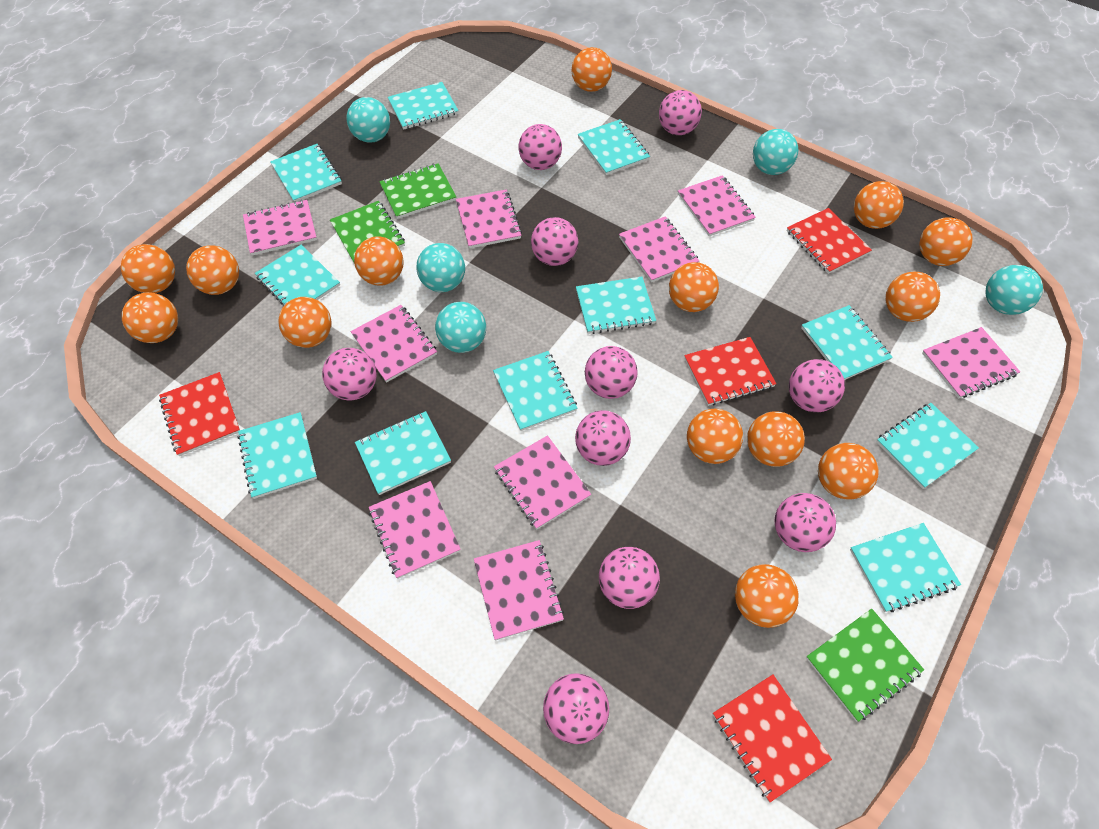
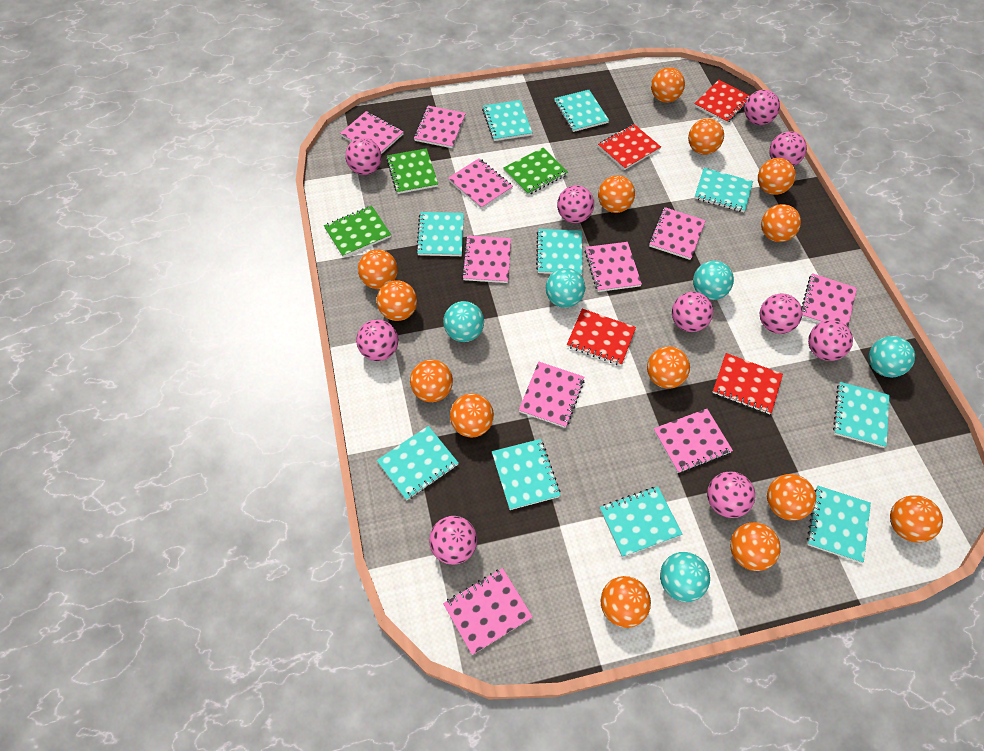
pink notebook: [243,200,317,256] [350,305,437,382] [369,481,461,579] [456,189,522,248] [474,540,564,640] [494,435,591,530] [619,216,699,282] [678,175,756,236] [922,327,1020,398] = 9 -> [340,111,404,154] [414,106,466,148] [443,568,533,655] [448,158,513,209] [462,235,511,283] [519,361,584,428] [584,242,642,292] [649,207,706,260] [653,409,733,473] [801,273,857,327] = 10
turquoise notebook: [238,412,317,499] [255,245,340,305] [270,144,342,202] [355,411,451,495] [388,82,459,130] [493,351,577,431] [576,277,656,334] [578,119,650,175] [801,305,893,380] [850,523,961,612] [876,403,979,489] = 11 -> [377,426,459,500] [416,212,464,256] [482,100,533,141] [492,439,561,510] [536,229,583,275] [554,90,609,132] [600,487,682,557] [694,168,753,212] [807,486,871,563] [833,382,889,448] = 10

